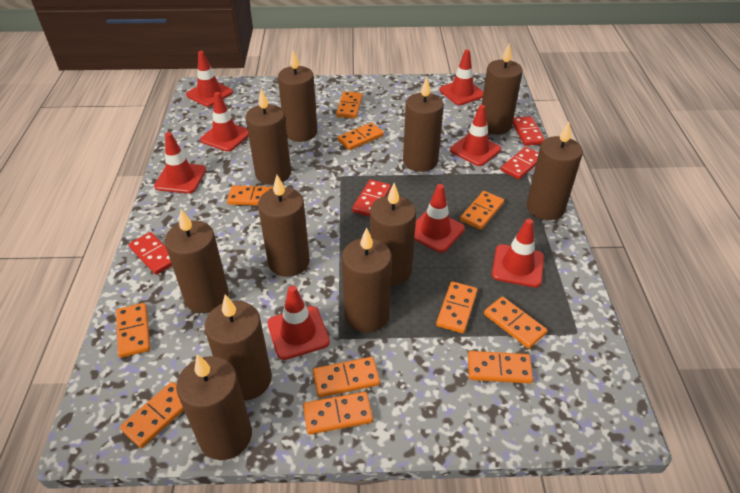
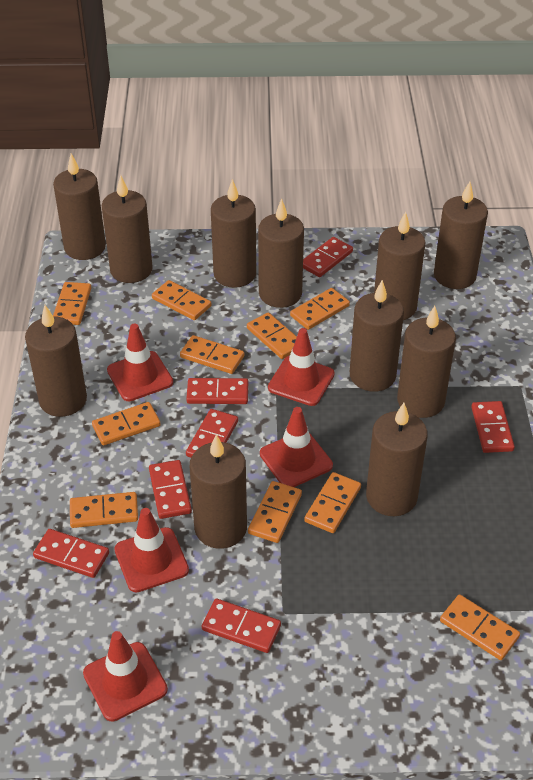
orange domino: [116,303,150,358] [120,382,184,448] [227,185,273,206] [303,392,373,435] [313,357,380,398] [336,91,362,118] [337,123,384,150] [436,281,478,333] [460,191,504,230] [468,351,533,383] [484,296,548,349] = 11 -> [53,282,91,325] [70,492,138,528] [92,402,161,445] [152,280,211,320] [180,335,244,374] [247,312,297,359] [248,481,302,543] [290,288,350,330] [304,472,361,533] [440,595,520,660] = 10
red domino: [129,232,172,275] [352,179,391,217] [501,147,539,180] [512,116,545,146] = 4 -> [33,529,109,578] [149,460,192,519] [186,378,248,404] [186,409,238,458] [202,599,281,653] [303,237,353,277] [471,401,515,453] = 7
red traffic cone: [154,132,206,194] [186,51,233,107] [200,92,248,152] [267,285,330,360] [414,184,465,253] [440,50,483,105] [450,105,501,166] [492,219,544,288] = 8 -> [83,631,168,721] [107,324,173,401] [114,508,189,593] [260,407,333,487] [268,328,335,406] = 5

